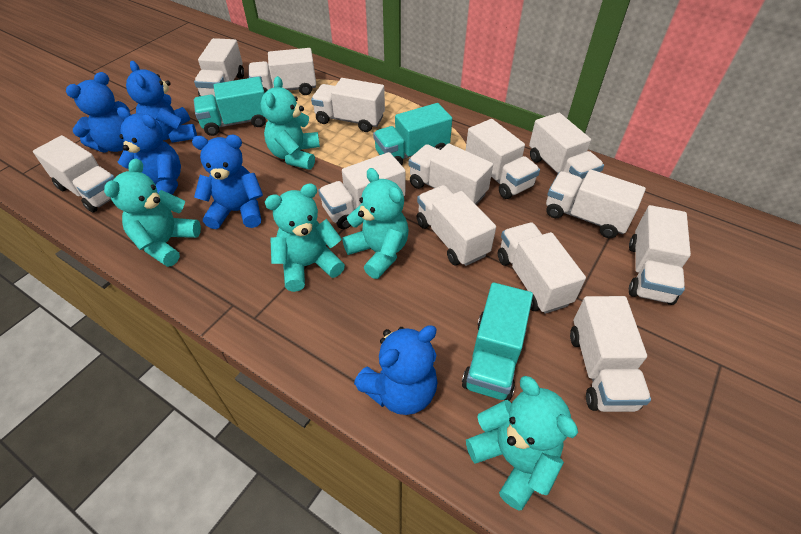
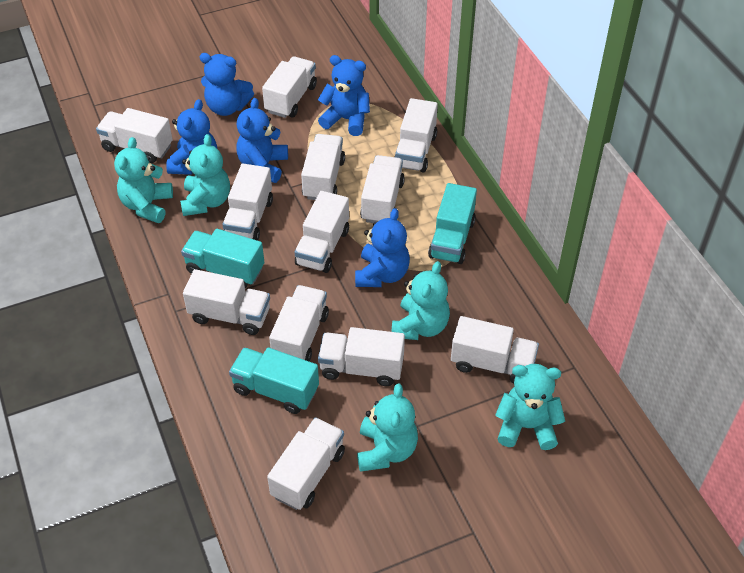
white truck: [33,135,115,213] [194,38,244,97] [249,48,316,95] [311,78,385,132] [318,152,406,229] [409,143,493,205] [417,185,496,266] [466,119,540,199] [498,223,586,314] [529,113,604,184] [546,169,646,238] [570,296,651,412] [629,205,691,305] = 13 -> [96,108,173,163] [183,269,270,335] [222,164,273,241] [262,56,317,118] [267,417,345,510] [269,285,329,361] [295,191,349,273] [301,134,345,200] [318,327,405,386] [360,155,405,223] [394,98,438,173] [451,316,539,384] = 12

